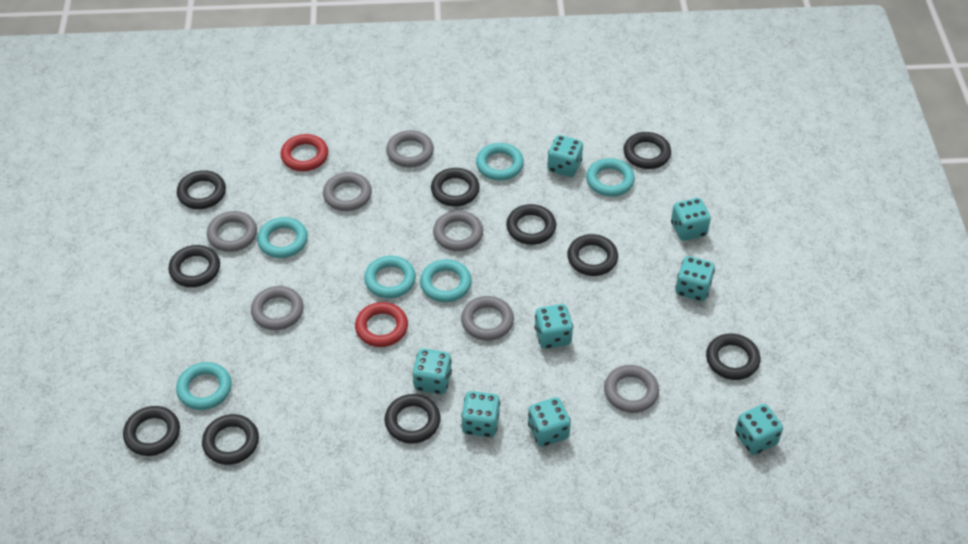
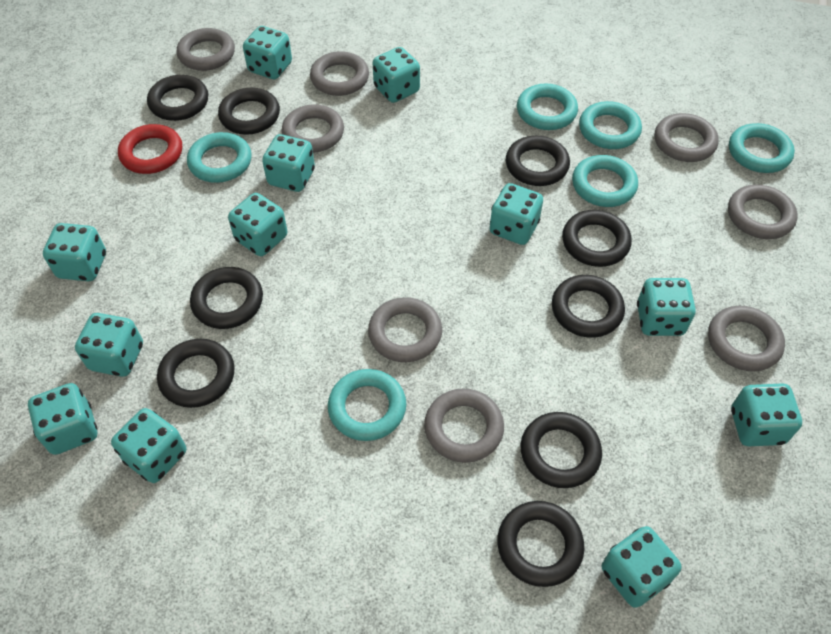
black ring: [123,406,180,456] [168,245,220,287] [177,170,226,209] [202,414,259,465] [385,394,441,444] [431,168,480,207] [506,204,556,245] [567,234,618,276] [623,132,671,169] [706,333,760,380] = 10 -> [147,75,208,121] [157,339,234,408] [190,267,263,329] [218,88,280,135] [497,501,584,587] [506,136,570,186] [521,412,602,488] [552,275,625,338] [562,210,632,267] = 9
grey ring: [207,211,257,252] [251,286,304,330] [323,172,372,211] [386,130,434,168] [433,211,483,251] [461,296,514,341] [604,365,659,413] = 7 -> [177,28,235,71] [282,104,344,153] [310,51,369,96] [368,297,442,362] [424,388,504,463] [655,113,719,162] [708,306,785,371] [728,185,797,239] = 8
red ring: [280,134,328,171] [355,302,408,347] = 2 -> [118,124,182,174] = 1
turquoise dice: [413,349,452,394] [461,391,500,437] [528,397,571,447] [534,304,573,349] [547,135,583,177] [671,198,711,241] [675,256,715,301] [735,404,783,455] = 8 -> [28,383,97,455] [43,223,106,281] [75,313,143,377] [111,408,186,483] [228,193,288,256] [243,26,292,79] [262,134,315,192] [373,47,420,103] [490,183,543,245] [602,526,682,607] [637,278,696,336] [731,383,802,446] = 12

